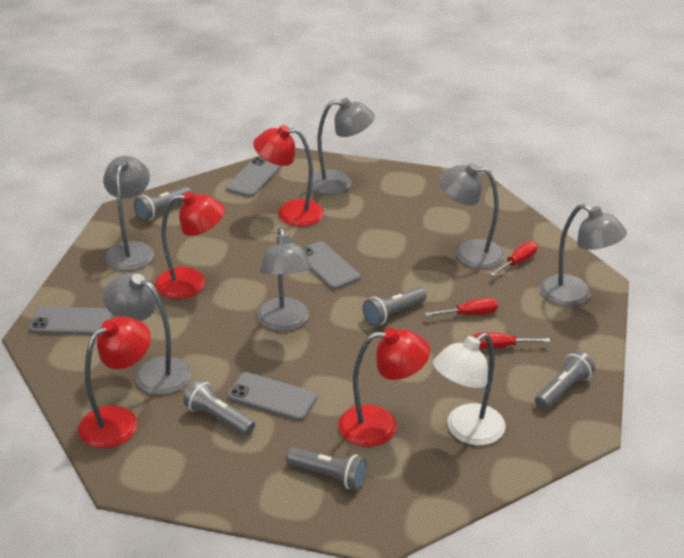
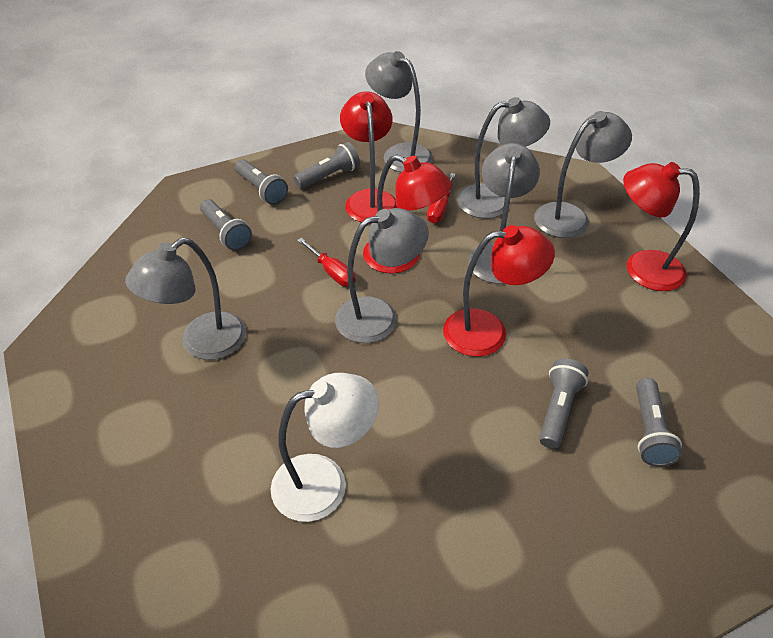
grey phone: [29,306,113,335] [226,157,281,197] [228,372,317,421] [303,241,360,290] = 4 -> none = 0
red screwdriver: [425,298,498,316] [473,332,550,349] [490,241,538,276] = 3 -> [297,238,356,286] [427,173,456,223] = 2

